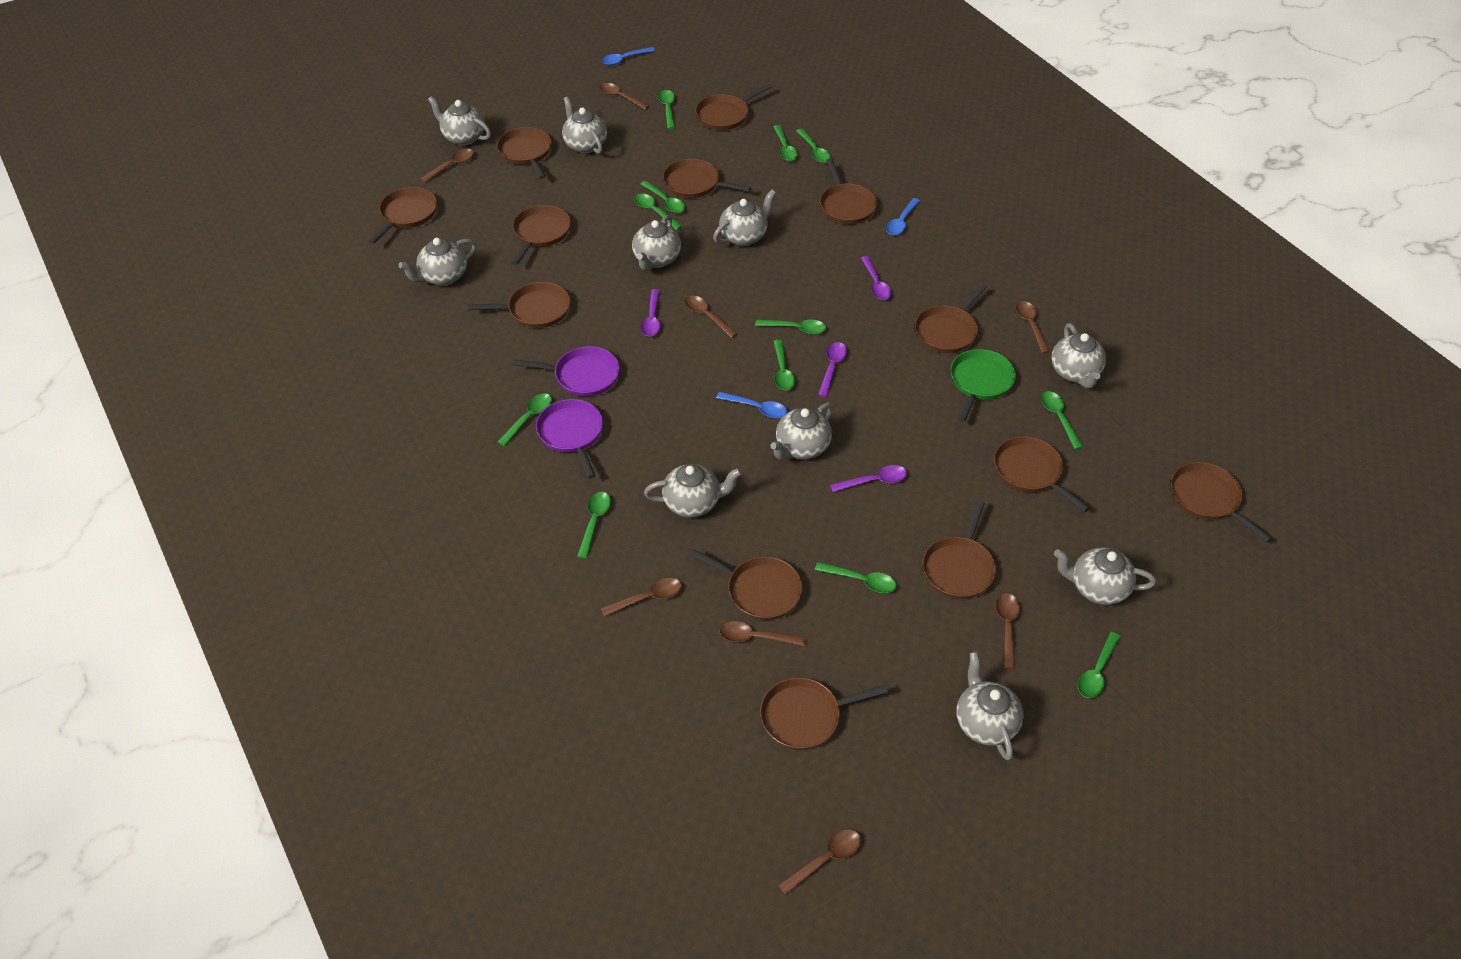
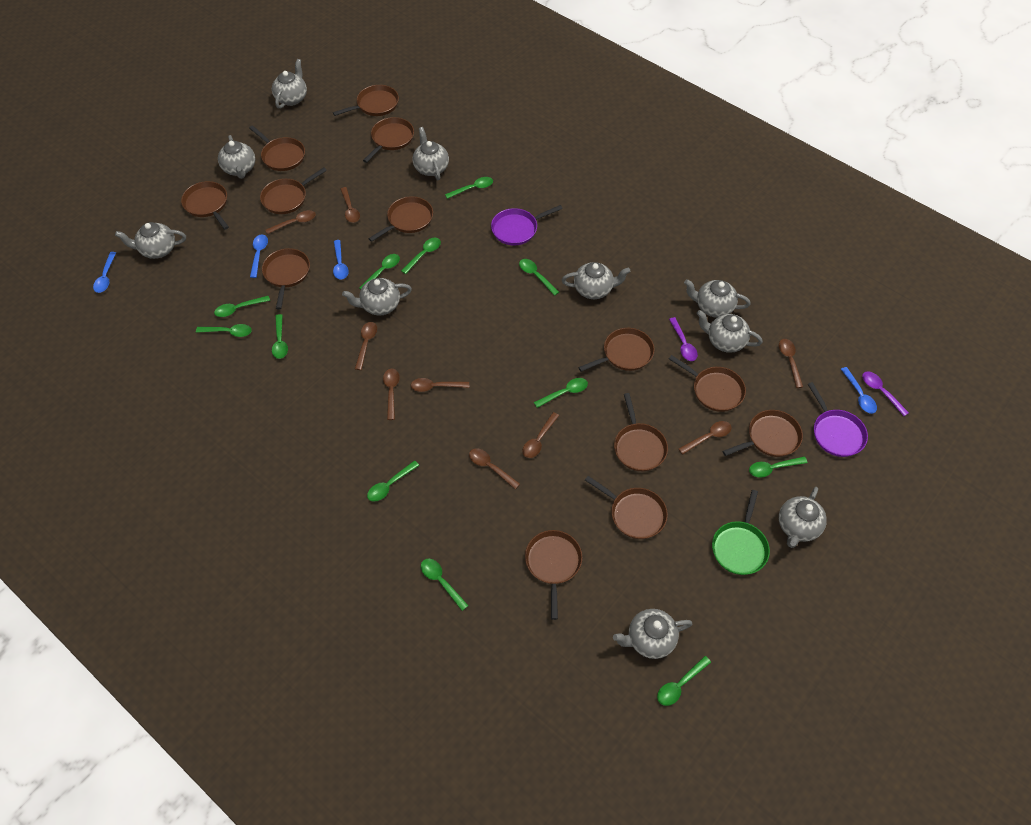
blue spoon: [602,47,655,65] [716,392,788,418] [886,198,920,235] = 3 -> [93,252,116,293] [250,235,268,278] [333,240,349,280] [841,367,877,414] = 4
brown spoon: [421,149,474,183] [599,83,649,110] [601,578,682,617] [685,296,738,338] [719,621,806,646] [778,830,861,895] [996,593,1020,669] [1016,301,1050,354] = 8 -> [265,210,316,234] [341,187,360,223] [355,322,377,370] [383,369,400,420] [411,378,469,392] [469,448,520,489] [522,412,559,458] [679,421,731,454] [779,339,803,388] = 9
purple spoon: [640,289,661,336] [818,342,847,397] [830,465,907,492] [861,256,892,300] = 4 -> [669,317,698,361] [862,372,909,416] = 2

